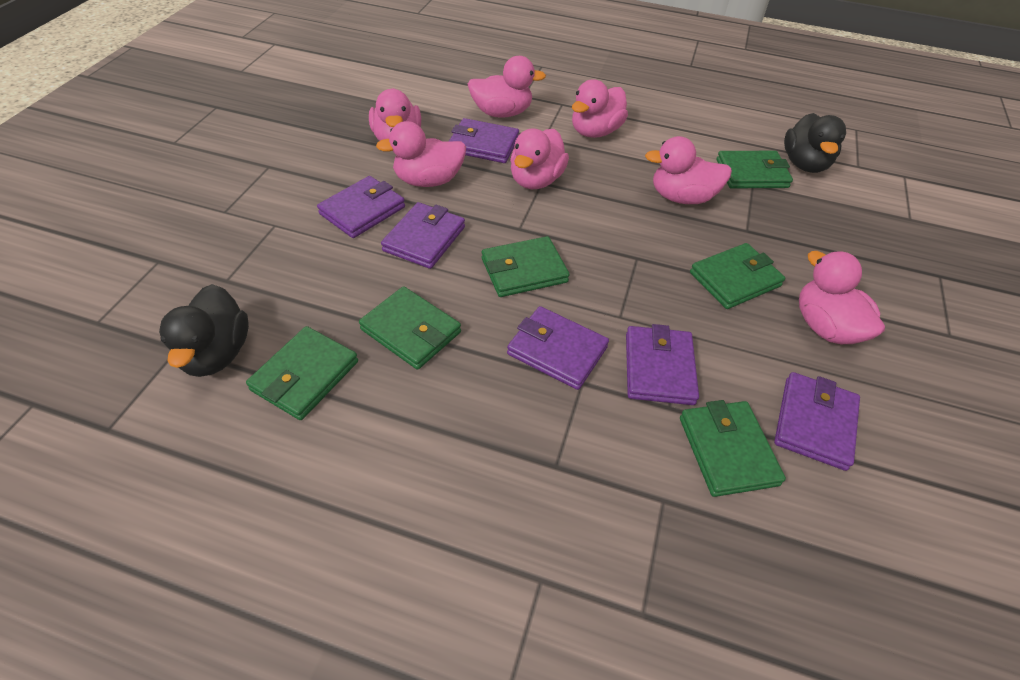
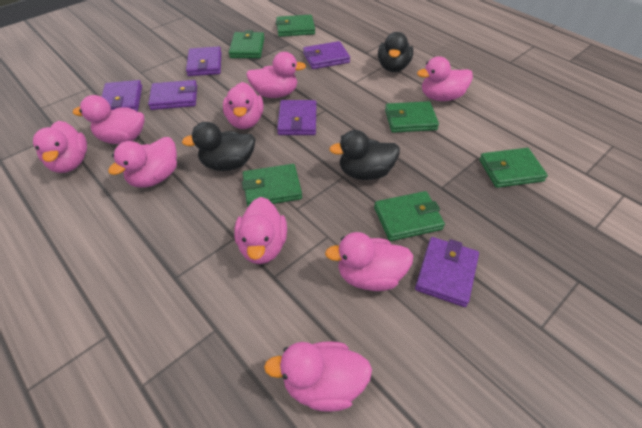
black duck: [159,284,249,377] [784,113,846,173] = 2 -> [182,122,256,171] [329,130,400,180] [378,32,413,72] = 3
pink duck: [369,88,421,141] [376,121,466,187] [468,56,546,118] [510,128,569,189] [572,79,628,138] [645,136,732,204] [799,251,885,344] = 7 -> [33,121,87,173] [73,95,145,144] [108,137,177,188] [223,82,263,129] [234,197,287,264] [246,52,306,98] [264,341,372,412] [325,232,413,291] [417,56,473,101] = 9

